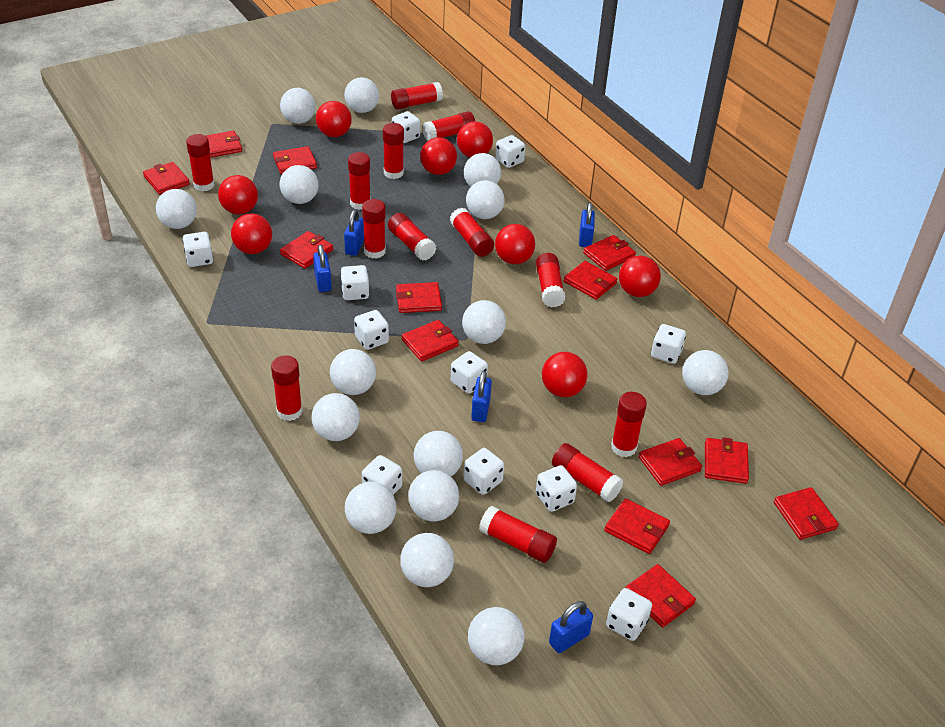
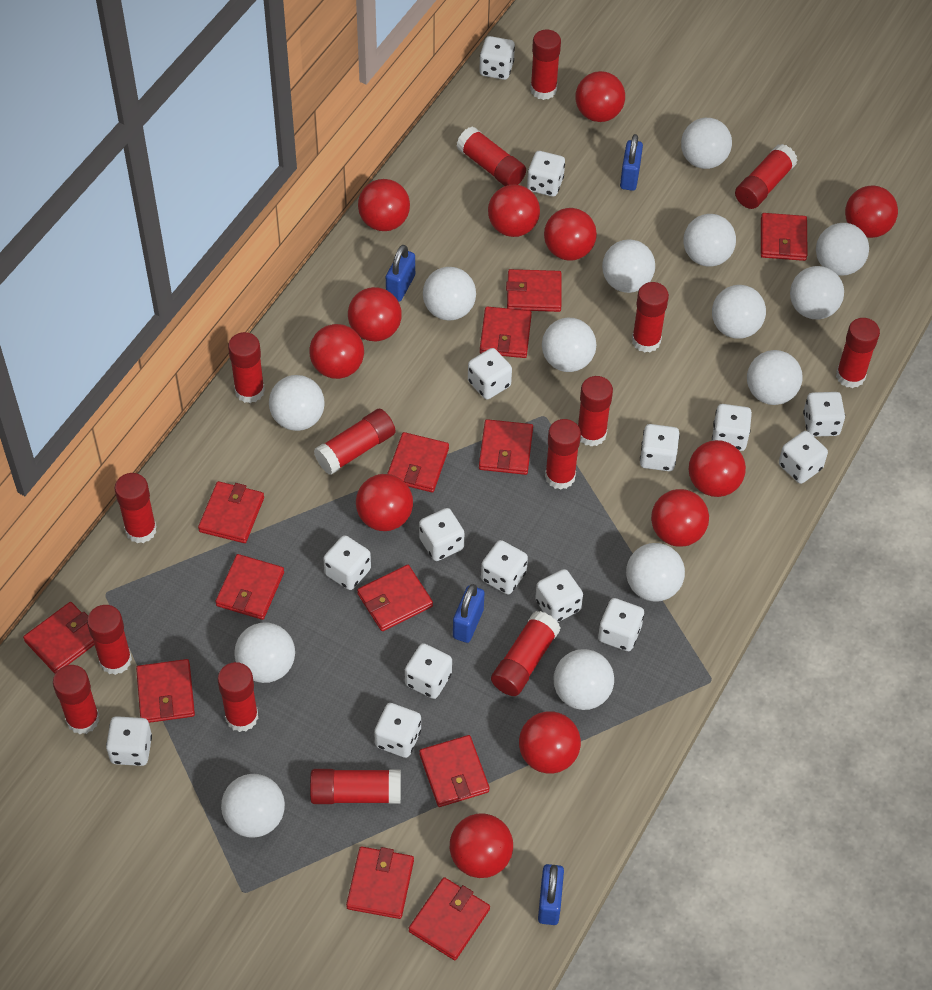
blue padlock: [313,244,332,292] [344,210,364,256] [471,371,492,422] [549,601,593,653] [579,202,595,247] = 5 -> [386,245,415,302] [453,584,485,643] [538,864,564,925] [620,134,643,191] = 4
red ball: [218,175,258,215] [231,213,272,254] [316,101,352,137] [420,137,457,175] [457,122,493,157] [495,224,535,264] [542,352,588,397] [619,256,661,297] = 8 -> [309,324,364,379] [348,287,402,341] [356,474,413,531] [358,179,410,231] [450,813,513,878] [488,184,540,237] [519,711,581,774] [544,208,597,261] [576,71,625,122] [651,489,709,547] [689,440,746,497] [845,186,898,238] = 12
red glue stick: [186,134,215,192] [271,355,303,421] [348,152,371,210] [362,199,386,259] [383,123,404,179] [388,213,436,261] [391,82,443,109] [422,111,475,141] [450,208,494,257] [479,506,557,563] [536,253,565,308] [552,443,624,502] [611,392,647,457] = 13 -> [53,665,99,734] [87,605,132,675] [115,473,157,543] [218,662,258,732] [228,332,265,403] [310,769,401,804] [314,409,395,475] [456,126,526,186] [491,611,561,696] [530,29,561,100] [545,419,581,490] [578,376,613,447] [632,282,669,353] [735,144,798,209] [836,318,880,388] = 15
white ball: [156,189,197,229] [280,88,316,124] [280,165,319,204] [312,393,360,441] [330,349,376,395] [344,77,379,113] [345,482,396,534] [400,533,454,587] [408,470,460,521] [414,431,463,476] [462,300,506,344] [464,153,501,187] [466,180,505,219] [468,607,525,665] [682,350,729,395] = 15 -> [221,774,285,838] [234,622,295,683] [269,375,325,431] [423,267,476,321] [542,318,596,372] [554,649,614,710] [602,239,655,293] [626,543,685,602] [681,118,732,169] [683,214,736,267] [712,285,766,339] [747,350,803,405] [790,266,844,319] [816,223,869,276] = 14
white dice: [183,232,213,267] [340,265,369,300] [354,310,389,350] [362,455,402,495] [392,111,420,143] [451,351,488,394] [463,448,504,495] [495,135,525,168] [536,465,577,512] [606,588,652,641] [651,324,686,364] = 11 -> [106,716,152,766] [323,535,371,590] [374,703,421,758] [405,643,452,699] [419,508,464,561] [468,348,512,399] [479,36,515,80] [481,540,528,594] [527,151,565,197] [535,569,583,622] [598,598,644,651] [640,424,680,471] [712,404,752,451] [779,431,828,484] [803,392,845,437] = 15

